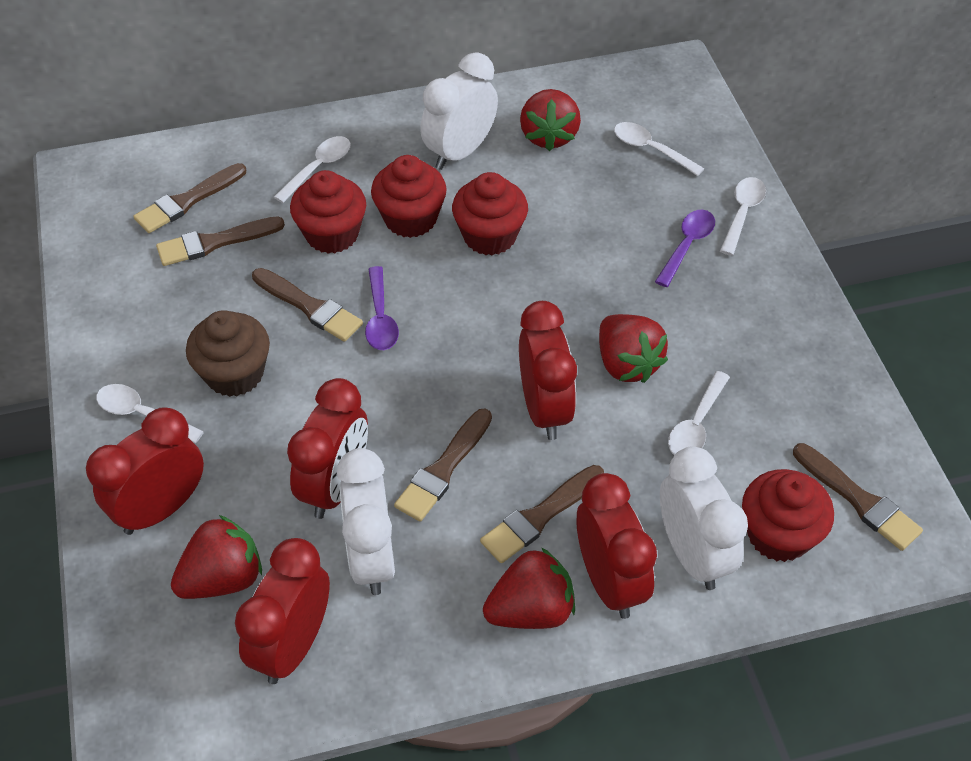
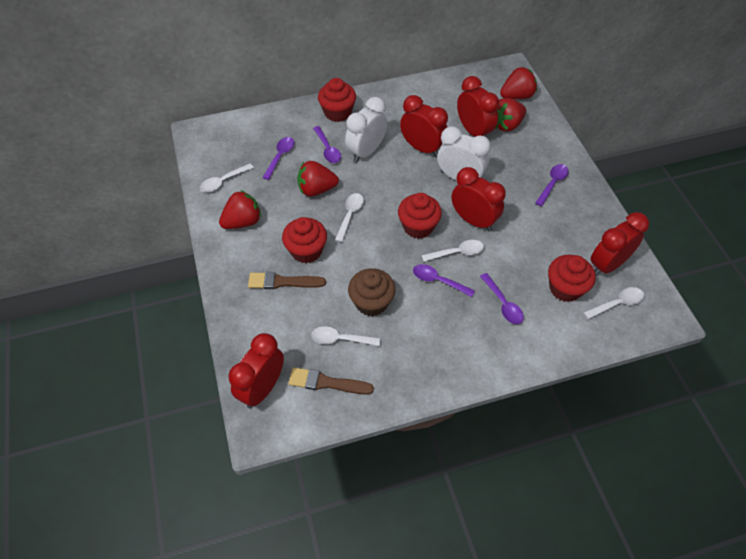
brown brush: [133,163,246,233] [156,216,285,266] [252,268,363,342] [394,409,492,522] [480,465,604,563] [793,443,923,551] = 6 -> [248,272,326,289] [288,367,374,395] = 2
purple spoon: [365,266,399,350] [655,210,715,287] = 2 -> [262,137,294,180] [313,126,341,163] [413,264,475,297] [480,273,524,324] [535,164,569,206] = 5
white clock: [337,448,395,595] [420,52,498,170] [660,446,748,590] = 3 -> [345,97,387,162] [437,126,491,181] = 2

